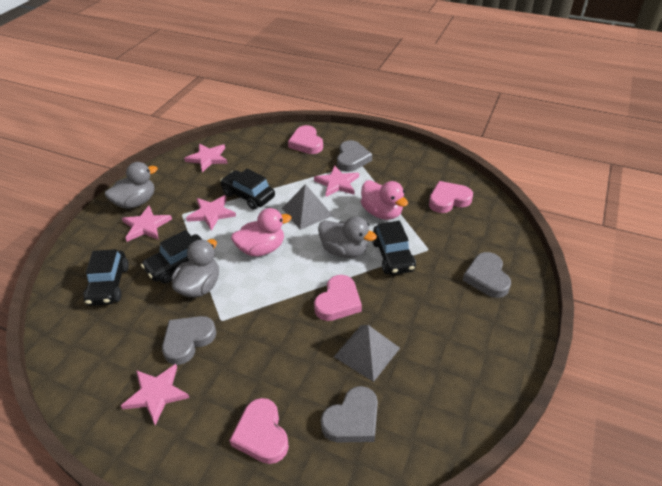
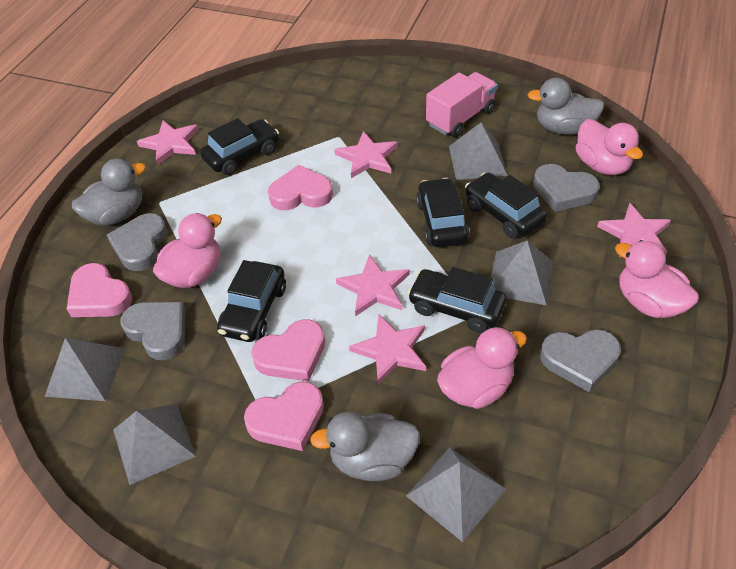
black car: [83,249,129,306] [141,230,203,283] [220,169,275,210] [372,221,416,275] = 4 -> [200,118,279,175] [217,260,286,342] [407,267,506,333] [416,178,470,247] [465,173,547,239] = 5
grey pyramid: [282,184,333,230] [334,325,400,382] = 2 -> [45,338,125,401] [113,404,196,485] [406,447,506,542] [449,123,508,180] [491,241,553,305] = 5
pink duck: [231,208,291,256] [361,180,408,220] = 2 -> [153,213,222,288] [437,327,527,409] [575,119,643,175] [615,240,699,318] = 4
pink truck: none = 0 -> [426,72,497,137] = 1

